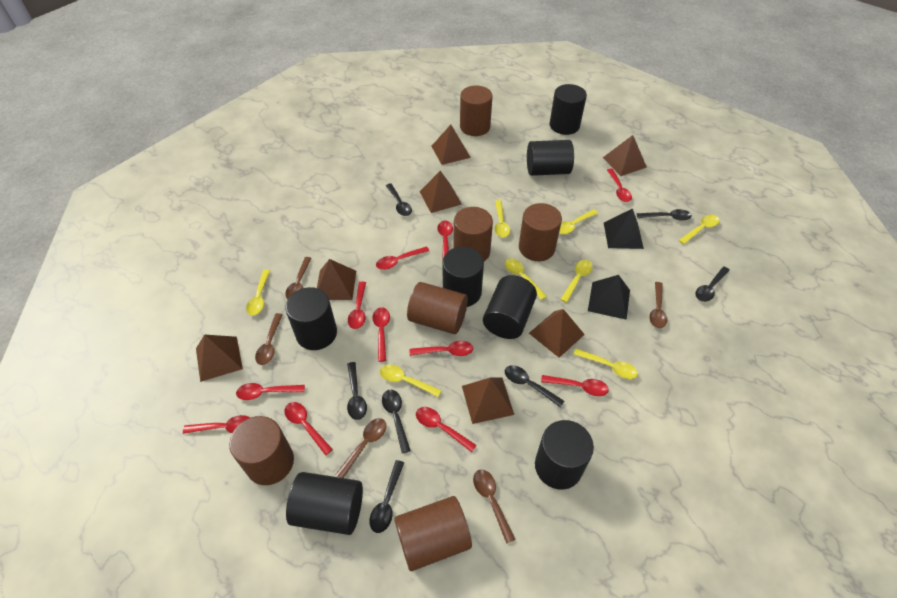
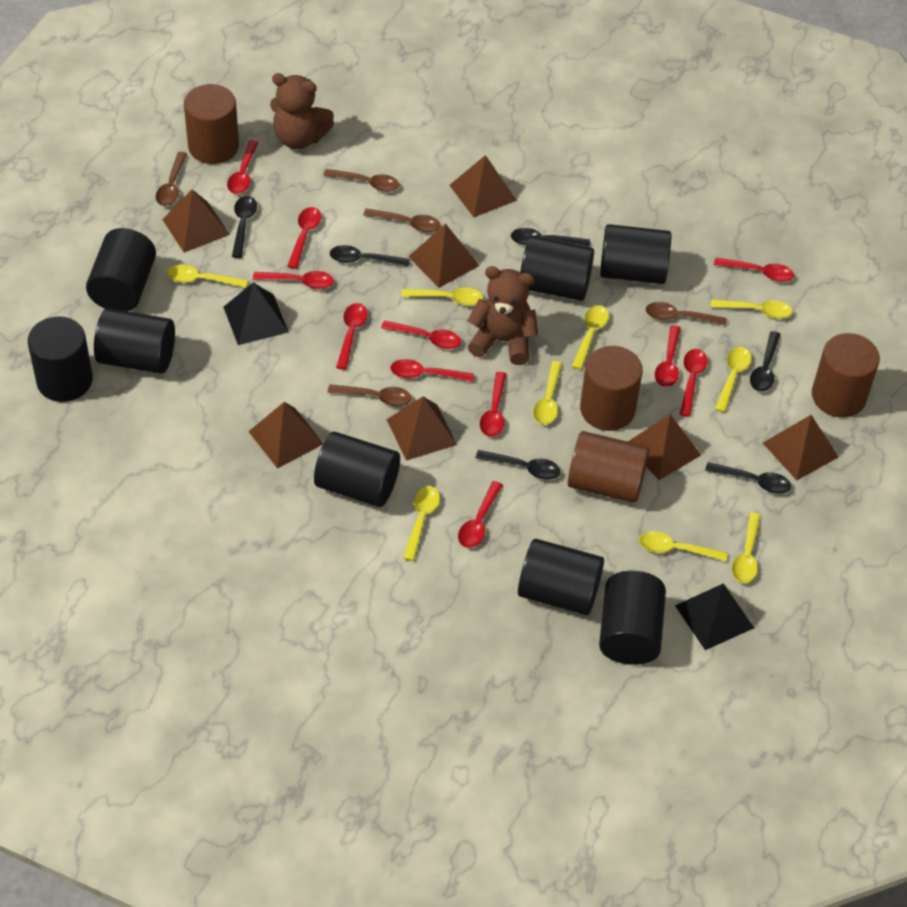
black cylinder: [285,287,337,350] [286,472,363,535] [442,247,484,307] [483,275,537,339] [527,140,574,176] [535,420,594,490] [550,84,587,135] = 7 -> [28,316,93,402] [86,228,156,311] [94,308,175,374] [314,432,400,507] [518,539,604,615] [520,236,594,301] [599,571,666,665] [600,224,671,284] = 8
black spoon: [347,362,367,420] [370,460,404,533] [382,390,411,454] [386,183,412,216] [505,365,564,407] [637,209,692,221] [695,267,730,302] = 7 -> [232,196,257,258] [330,245,410,267] [476,450,561,480] [511,228,590,247] [705,462,791,494] [750,331,781,392] = 6
brown cylinder: [229,416,294,485] [394,496,472,571] [407,282,468,334] [454,207,493,261] [460,86,493,136] [519,203,562,261] = 6 -> [184,84,239,164] [568,431,650,503] [580,346,643,431] [812,333,880,418] = 4
brown teddy bear: none = 0 -> [270,73,334,149] [467,266,538,365] = 2
yellow spoon: [246,270,270,316] [380,364,442,397] [495,200,510,238] [505,258,547,300] [559,209,598,234] [560,260,593,303] [573,348,638,379] [679,214,719,245] = 8 -> [167,265,248,288] [401,287,483,306] [403,486,440,561] [533,361,562,425] [572,305,609,370] [639,531,727,562] [711,299,793,319] [715,347,751,412] [732,512,761,583] = 9

